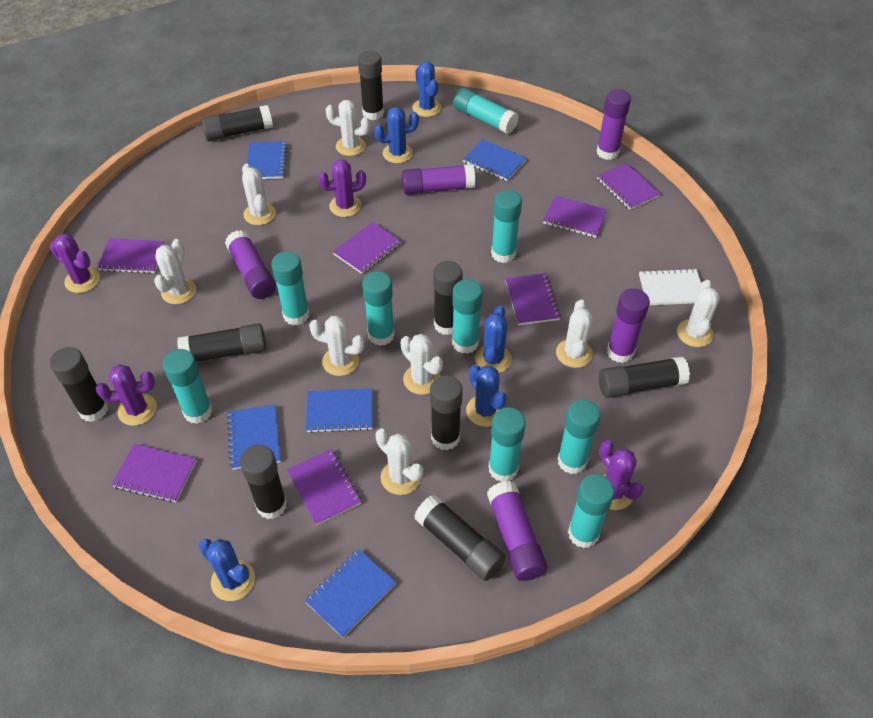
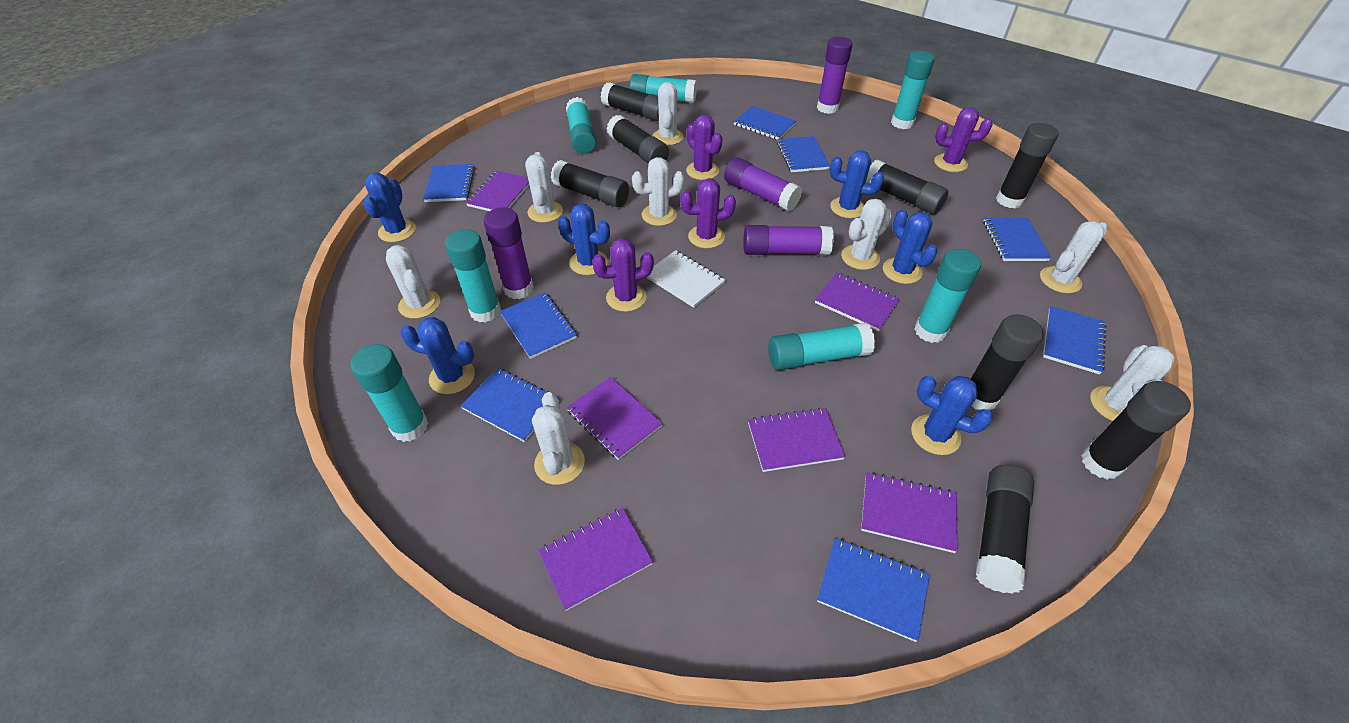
black glue stick: [50,347,108,422] [177,323,266,362] [201,105,273,141] [240,445,287,519] [358,51,384,120] [414,495,506,581] [430,375,463,450] [433,261,463,335] [599,357,690,398] = 9 -> [551,160,629,207] [601,82,659,122] [607,115,669,164] [866,160,949,214] [971,314,1044,410] [976,465,1034,594] [996,123,1058,208] [1081,381,1191,479] = 8
blue cactus: [198,539,255,601] [374,107,419,163] [412,62,441,117] [466,365,507,427] [475,305,512,373] = 5 -> [363,173,416,242] [400,317,475,394] [558,204,610,275] [830,150,884,218] [883,209,938,284] [911,375,993,455] = 6
blue notebook: [227,405,281,470] [247,141,287,179] [305,549,396,638] [306,388,373,433] [463,139,526,181] = 5 -> [423,164,475,202] [461,368,559,442] [500,292,577,359] [734,106,796,139] [777,136,830,173] [817,538,930,642] [983,217,1051,261] [1043,306,1107,374] = 8
purple glue stick: [225,230,276,299] [402,164,475,195] [487,481,547,581] [597,89,631,160] [607,288,650,363] = 5 -> [483,207,534,299] [724,157,802,211] [743,225,834,255] [817,37,853,114] = 4
purple notebook: [97,238,165,274] [111,444,197,502] [287,449,361,525] [333,222,401,274] [505,273,561,325] [543,196,607,238] [597,163,661,210] = 7 -> [466,171,529,211] [538,508,653,611] [566,377,663,460] [748,407,846,472] [815,272,900,331] [861,472,958,553] = 6
turquoise glue stick: [163,349,212,424] [271,251,309,325] [362,271,395,346] [452,279,483,354] [453,88,519,134] [488,407,526,482] [491,190,522,263] [558,399,600,474] [568,474,615,548] = 9 -> [350,344,428,442] [445,229,501,322] [566,97,596,154] [629,74,697,103] [768,323,875,370] [891,51,935,129] [914,249,981,343] = 7

